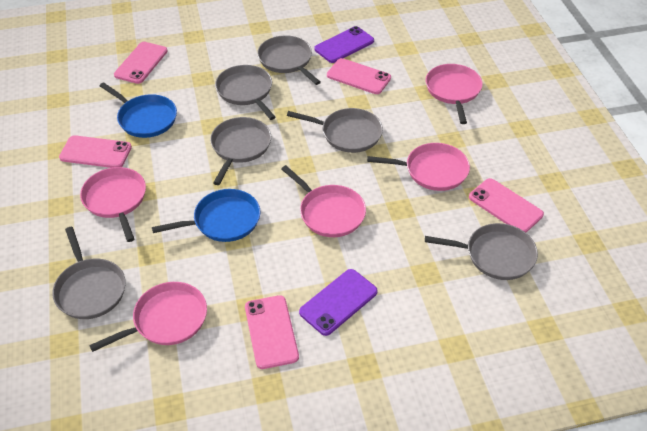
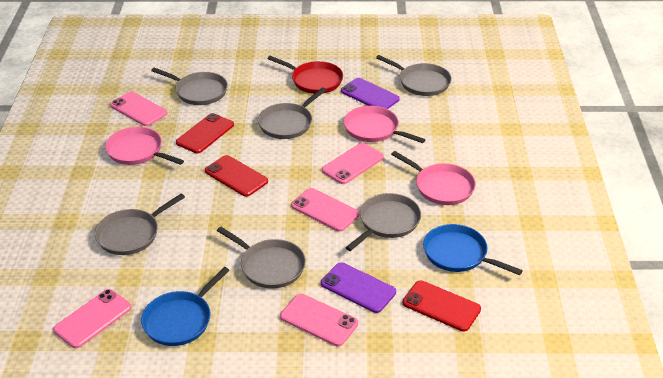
pink pan: [80,167,146,242] [89,282,207,352] [281,165,366,237] [367,143,470,191] [425,64,483,124] = 5 -> [105,127,184,165] [344,106,426,143] [391,151,476,205] = 3
red pan: none = 0 -> [268,56,343,94] = 1
red phone: none = 0 -> [176,113,234,153] [205,155,268,197] [403,280,481,332] = 3

